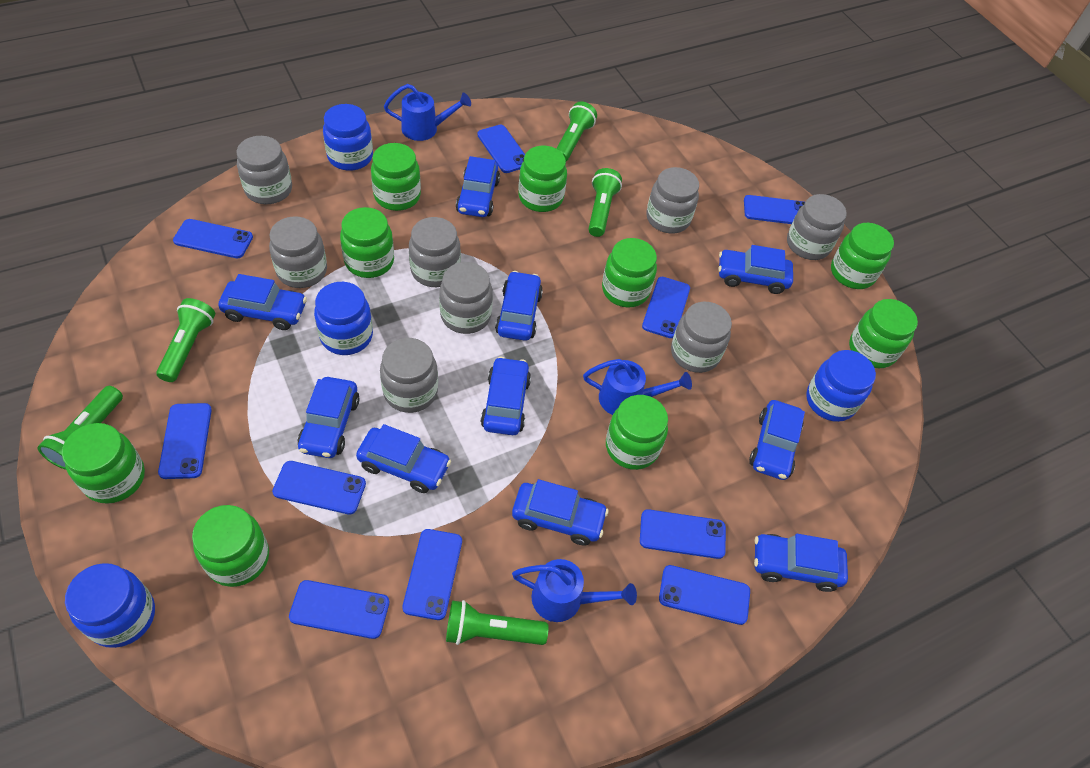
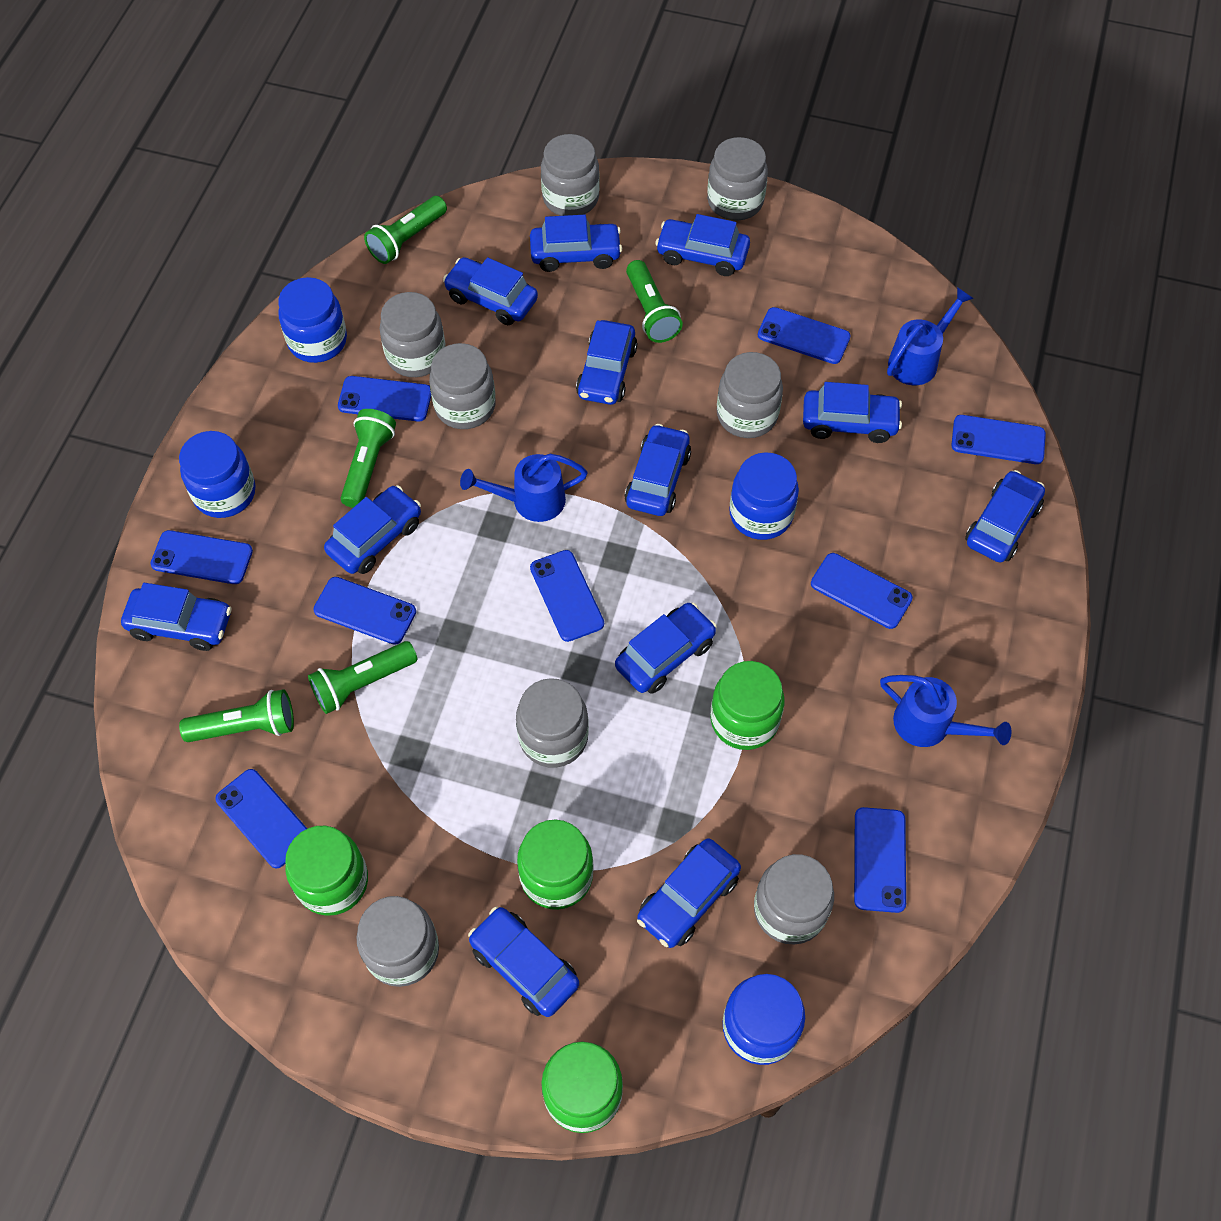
blue car: [218,274,307,330] [298,377,360,458] [356,424,451,493] [456,156,500,217] [481,357,531,435] [495,271,543,341] [512,479,609,546] [718,245,793,294] [749,400,805,480] [754,534,848,592] = 10 -> [121,583,232,651] [324,485,421,574] [443,257,538,325] [468,907,579,1017] [530,215,622,272] [576,320,637,405] [615,602,717,694] [625,424,691,516] [637,838,741,948] [655,214,750,276] [803,382,902,443] [965,470,1045,563] = 12
blue phone: [158,403,212,479] [173,219,253,258] [272,461,366,515] [289,580,389,639] [402,529,462,620] [477,124,525,173] [640,509,726,559] [642,277,690,338] [659,565,750,625] [744,195,805,224] = 10 -> [150,530,253,584] [215,769,307,868] [313,577,416,645] [338,376,431,422] [530,550,604,642] [758,307,851,364] [811,553,913,629] [854,807,906,913] [951,415,1046,464] = 9
green jar: [62,423,145,504] [192,505,269,587] [340,207,394,278] [371,143,421,211] [518,146,567,212] [602,238,657,308] [606,395,668,470] [831,223,894,289] [849,299,918,368] = 9 -> [285,826,368,916] [517,820,594,910] [542,1041,623,1133] [710,661,785,750] = 4

